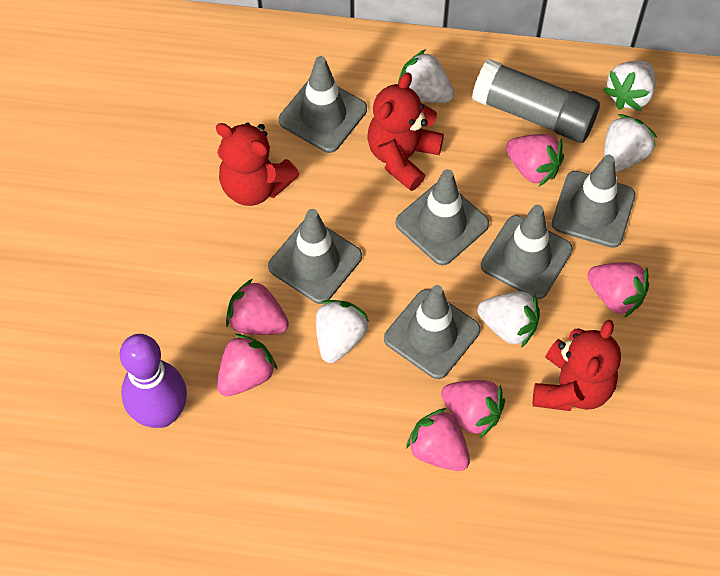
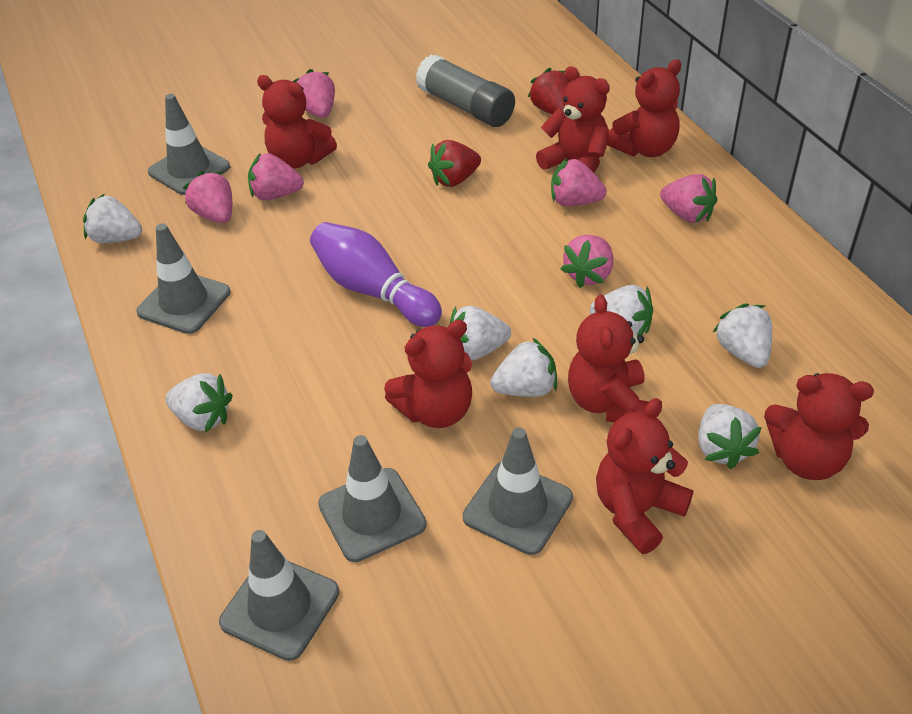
grey traffic cone: [268,209,362,304] [279,56,367,153] [384,285,480,379] [395,169,489,266] [481,205,573,299] [552,155,636,248] = 6 -> [136,224,230,334] [148,94,230,195] [219,530,339,661] [318,435,427,562] [463,428,573,555] = 5
red strawberry: none = 0 -> [428,140,481,187] [528,68,569,114] = 2
red teddy bear: [216,122,299,206] [367,72,444,191] [533,320,621,411] = 3 -> [257,75,337,169] [384,320,472,428] [536,66,610,172] [568,295,648,422] [596,398,693,554] [607,60,682,157] [764,373,874,480] = 7
white strawberry: [316,300,369,363] [398,49,454,103] [477,291,540,348] [603,61,655,111] [604,114,657,172] = 5 -> [83,194,142,243] [165,373,233,433] [450,306,511,360] [490,337,557,397] [590,285,653,336] [698,404,762,469] [713,303,772,368] = 7

